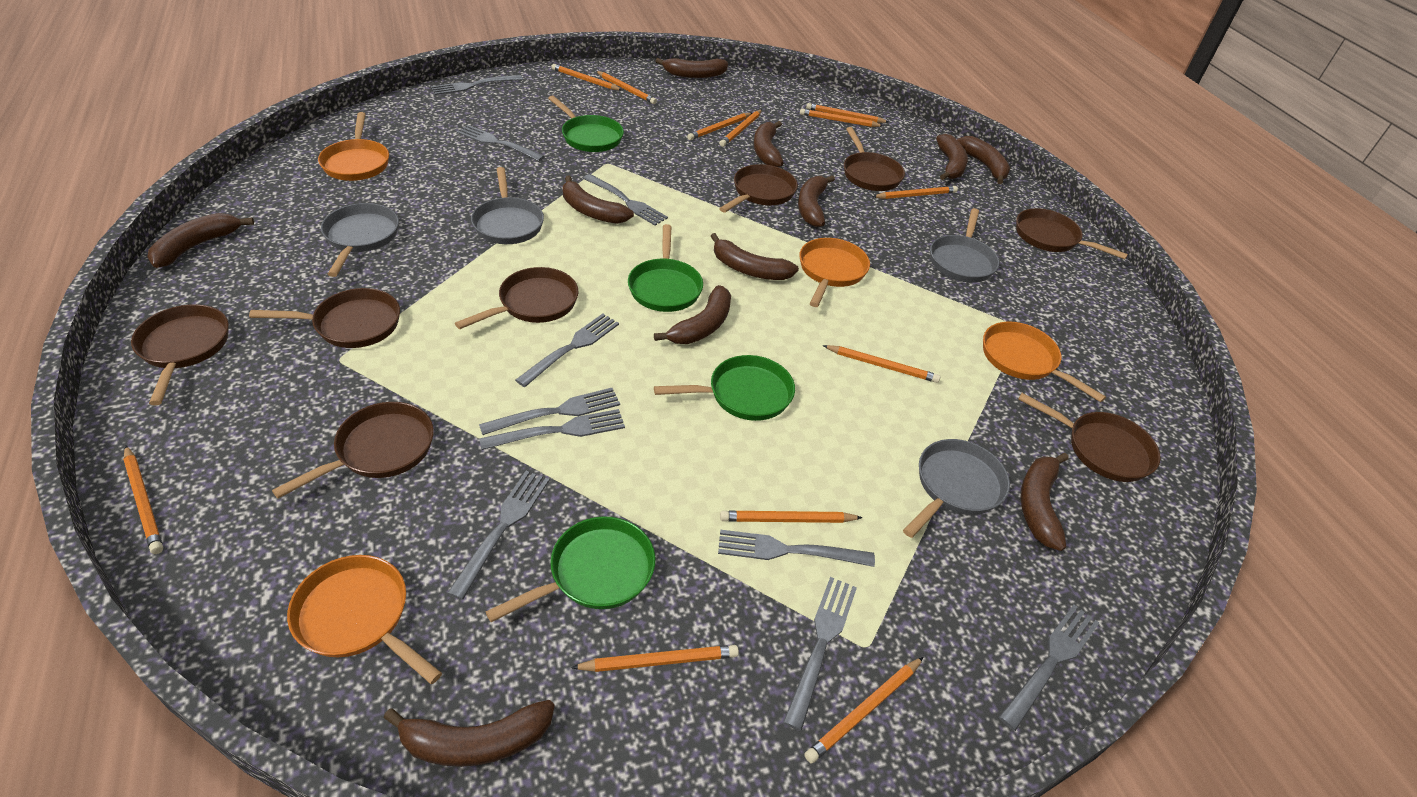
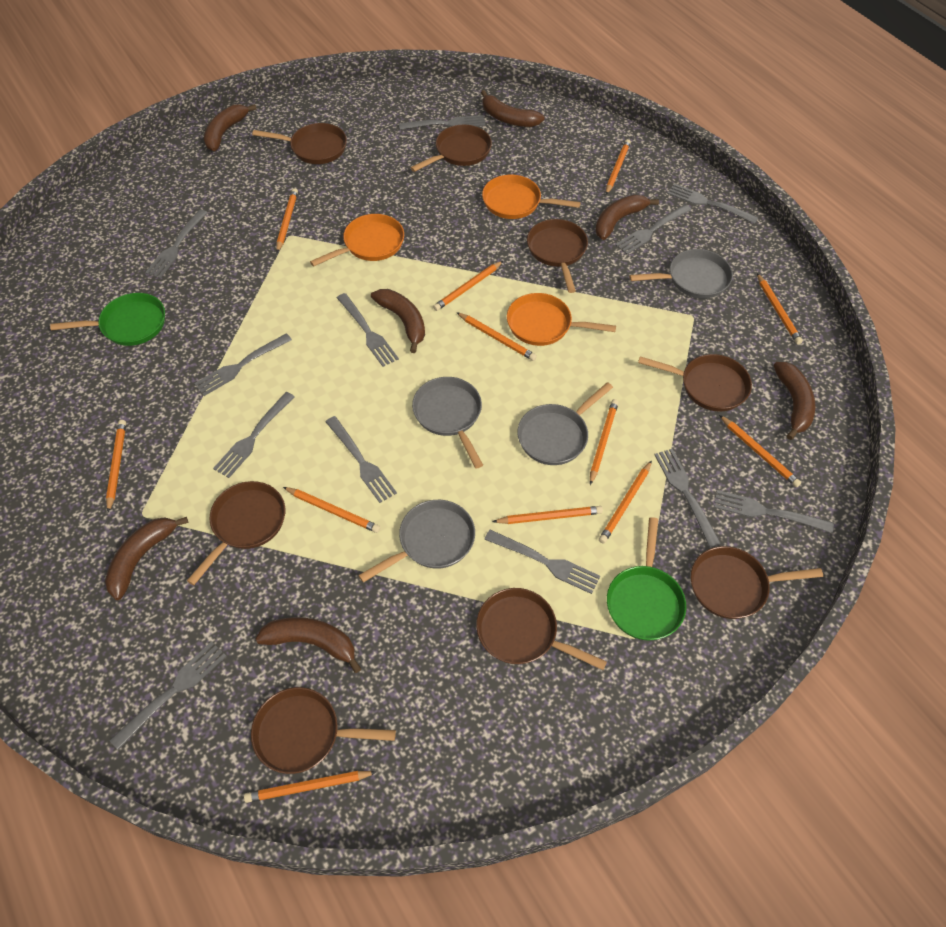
brown banana: [147,213,254,268] [384,700,555,767] [563,176,634,224] [654,285,731,344] [655,58,728,78] [710,233,799,280] [754,121,783,167] [798,175,835,227] [936,134,968,180] [957,136,1010,184] [1020,453,1069,551] = 11 -> [105,517,189,600] [204,104,257,151] [255,617,362,673] [371,289,425,353] [481,90,545,127] [595,195,659,240] [773,362,815,440] = 7
green pan: [486,517,655,622] [548,96,624,152] [628,224,703,312] [654,355,795,421] = 4 -> [50,293,165,346] [607,517,686,641] = 2
grey fork: [431,75,523,95] [448,471,549,600] [457,125,545,161] [479,388,620,435] [479,409,625,450] [515,314,619,387] [583,174,668,226] [718,530,875,567] [783,577,857,731] [999,605,1099,731] = 10 -> [109,641,226,750] [145,209,208,278] [194,333,292,396] [213,392,295,478] [325,416,397,503] [337,293,399,367] [399,115,486,130] [484,530,600,594] [615,204,691,254] [654,449,721,548] [667,184,759,224] [714,490,834,533] = 12
orange pan: [287,555,442,684] [318,112,389,181] [799,238,870,307] [983,322,1106,402] = 4 -> [310,214,404,267] [482,175,581,219] [507,293,616,346] = 3

